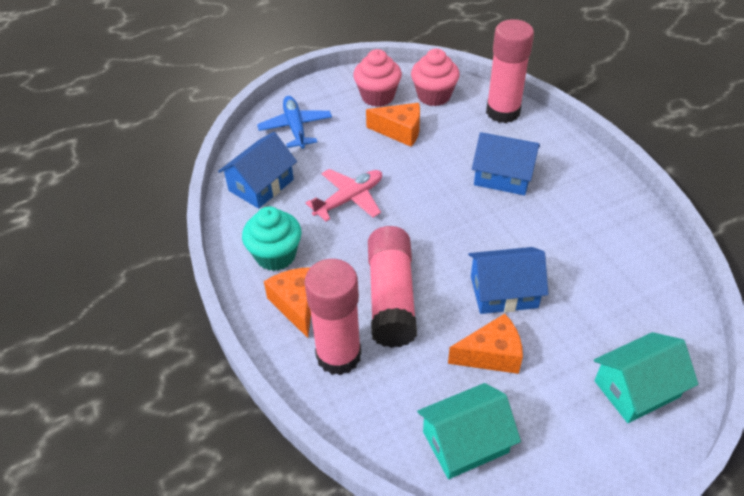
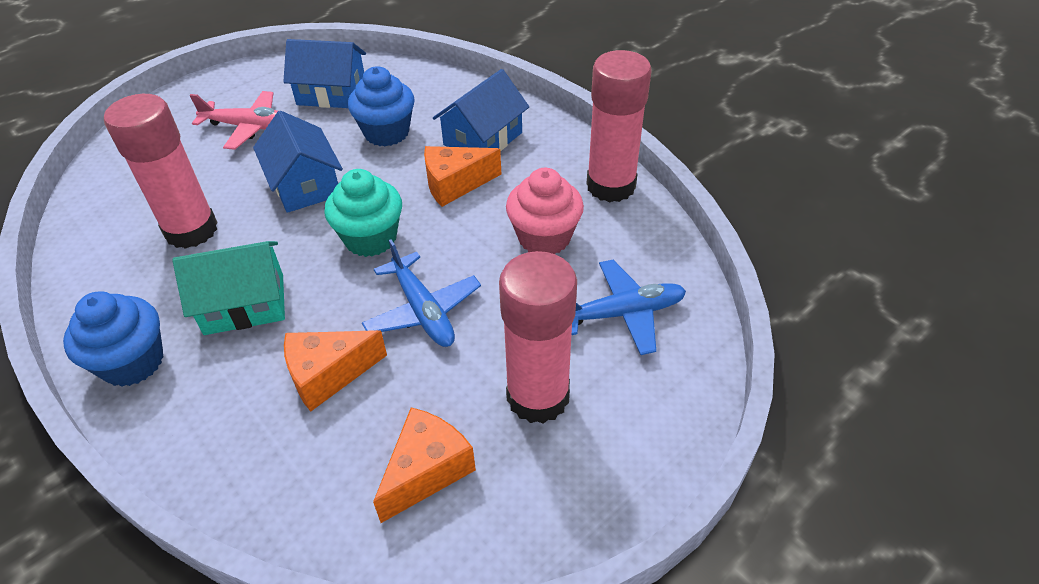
blue cupcake: none = 0 -> [63,291,164,387] [348,66,415,146] = 2
blue plane: [257,96,332,149] = 1 -> [362,239,481,347] [571,260,686,355] = 2
pink cupcake: [353,49,402,107] [411,49,460,106] = 2 -> [506,168,584,254] = 1
turquoise house: [417,383,521,479] [594,332,698,423] = 2 -> [172,241,285,335] = 1

